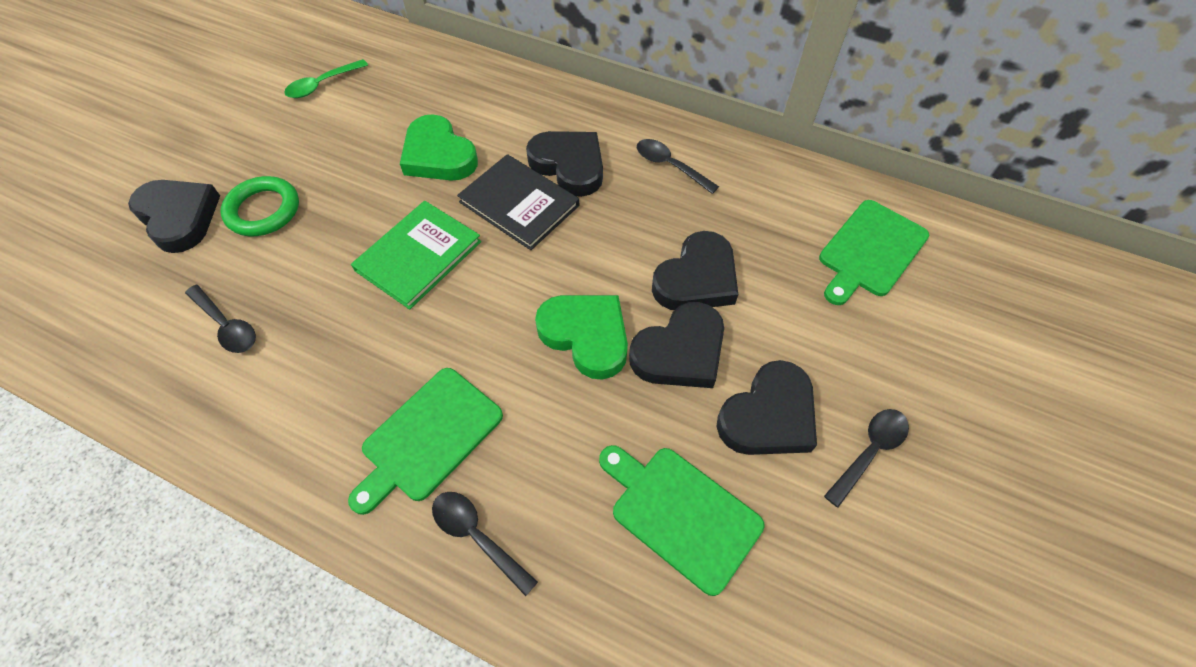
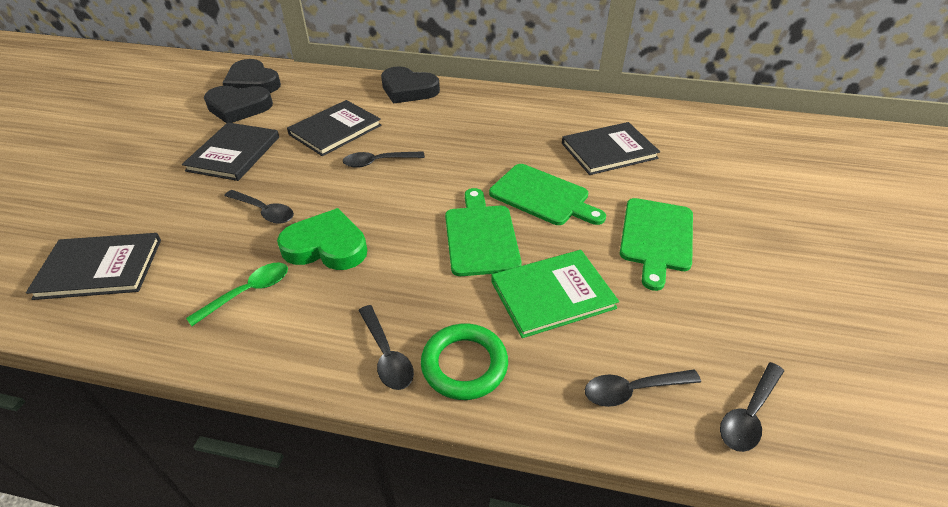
black book: [457,154,579,250] = 1 -> [26,233,161,300] [182,122,279,181] [287,100,381,156] [562,122,660,175] = 4
black heart: [128,180,220,253] [526,131,603,197] [629,302,724,388] [652,231,738,310] [716,360,817,455] = 5 -> [204,86,273,123] [223,59,281,93] [381,66,440,104] = 3
black spoon: [185,285,256,353] [432,492,538,596] [637,139,719,194] [824,409,909,507] = 4 -> [224,190,294,224] [343,151,425,168] [358,305,414,390] [585,369,701,407] [720,362,784,452] = 5
green heart: [400,114,478,181] [535,295,628,380] = 2 -> [277,208,367,270] = 1

